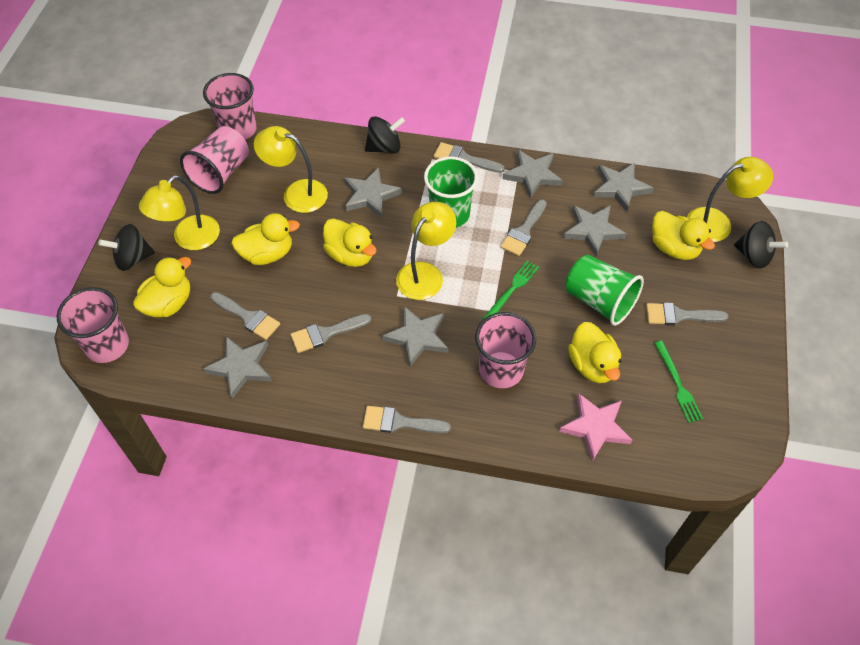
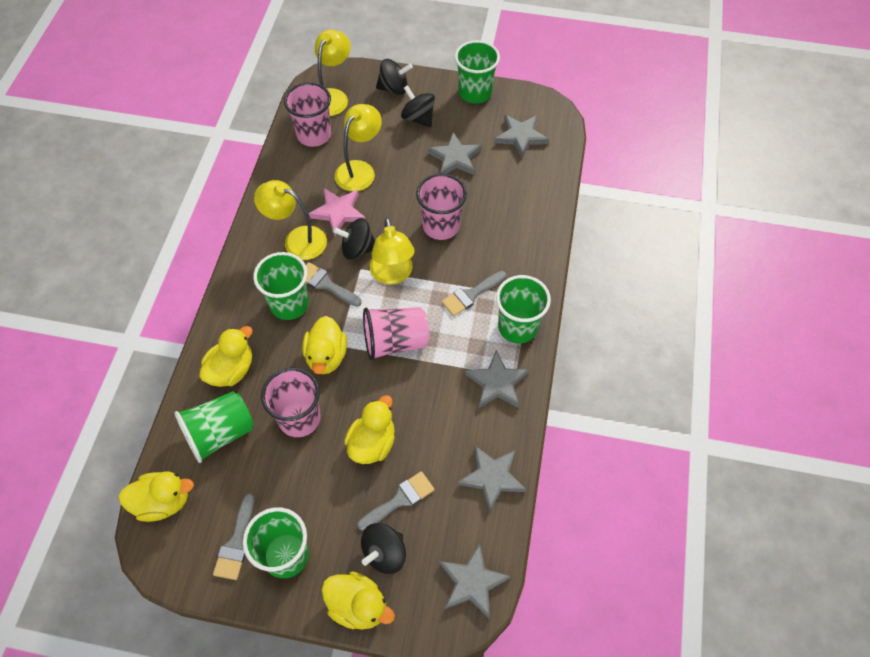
black spinning top: [98,224,155,271] [365,116,405,153] [734,221,788,269] = 3 -> [333,218,375,259] [361,523,406,574] [376,59,413,95] [401,85,435,127] = 4
green cup: [424,157,478,228] [566,255,644,326] = 2 -> [174,391,254,463] [243,507,309,578] [253,252,309,320] [455,40,500,104] [496,275,551,343] = 5
green fork: [482,260,539,320] [654,341,703,423] = 2 -> none = 0
grey brush: [210,292,280,340] [291,314,372,353] [363,406,451,433] [434,142,505,173] [500,199,547,256] [646,303,728,325] = 6 -> [213,493,255,580] [306,262,362,307] [357,471,435,531] [442,271,506,316] = 4
grey star: [203,336,272,399] [344,167,402,218] [382,306,448,367] [503,150,563,198] [563,205,626,256] [593,163,654,212] = 6 -> [428,132,482,175] [440,543,511,618] [458,446,526,512] [465,350,529,408] [495,115,549,158] = 5

